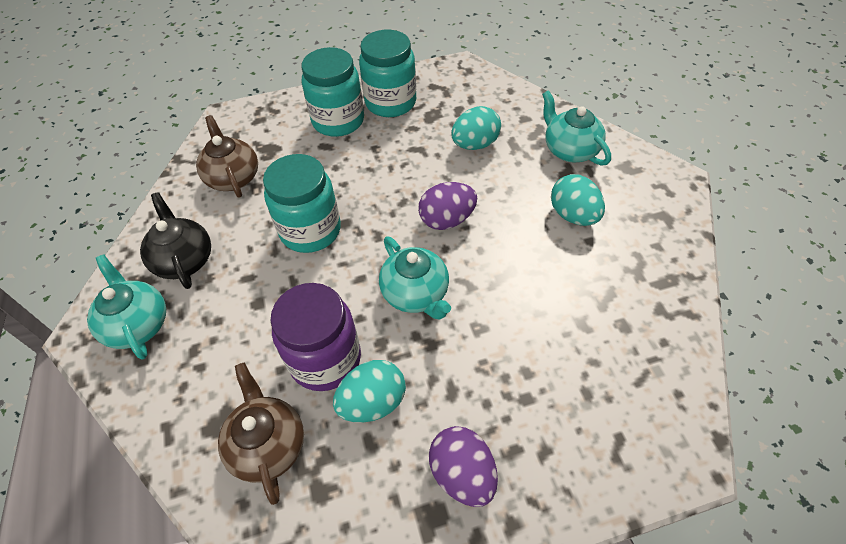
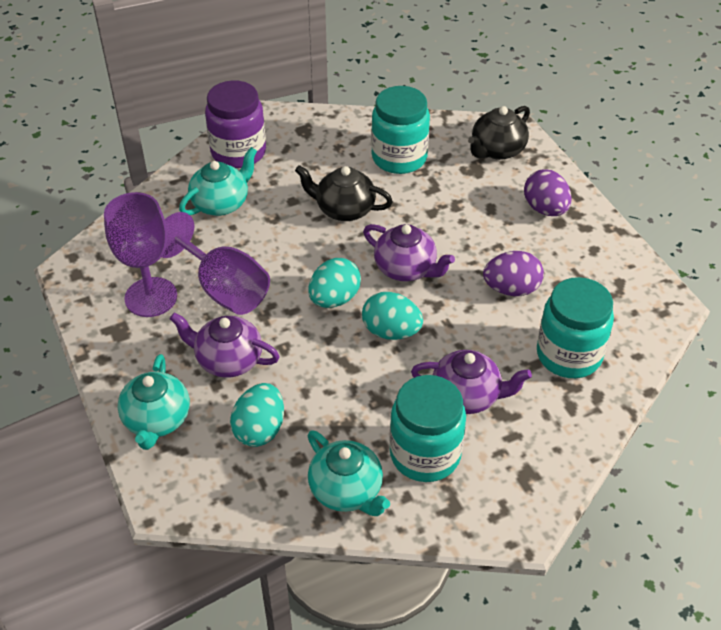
black teapot: [140,192,211,289] = 1 -> [295,165,393,221] [468,106,530,160] = 2
brown teapot: [196,115,258,198] [218,363,304,505] = 2 -> none = 0
purple goblet: none = 0 -> [104,192,177,317] [162,212,270,315] = 2
purple teapot: none = 0 -> [170,312,280,378] [363,224,455,281] [411,350,532,414] = 3

